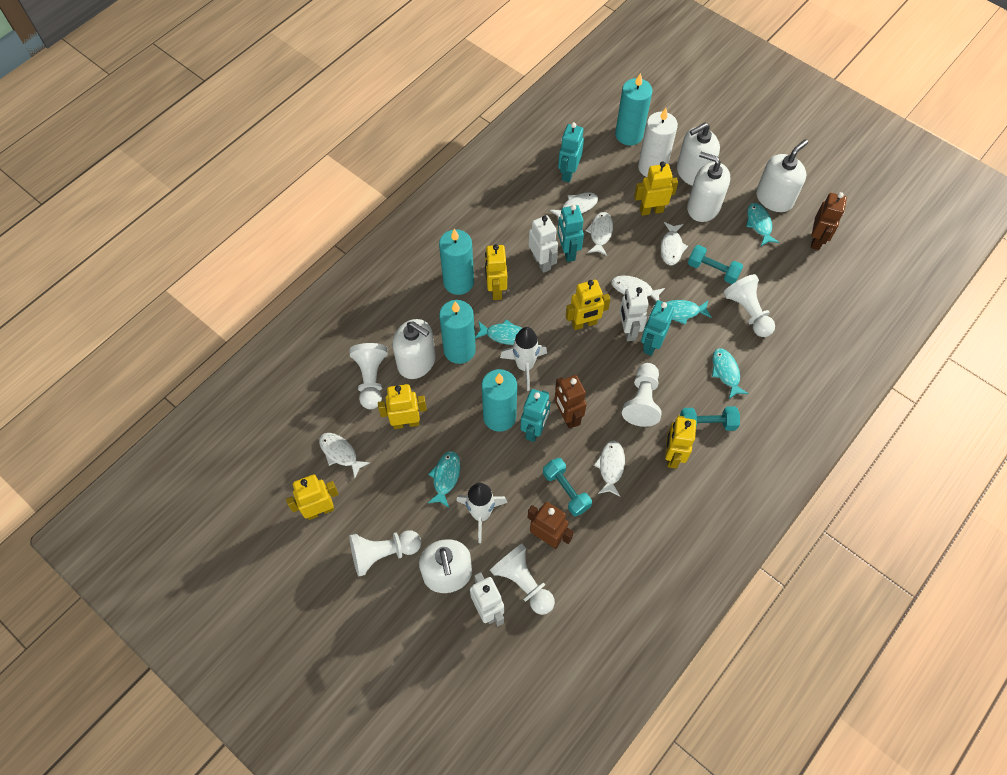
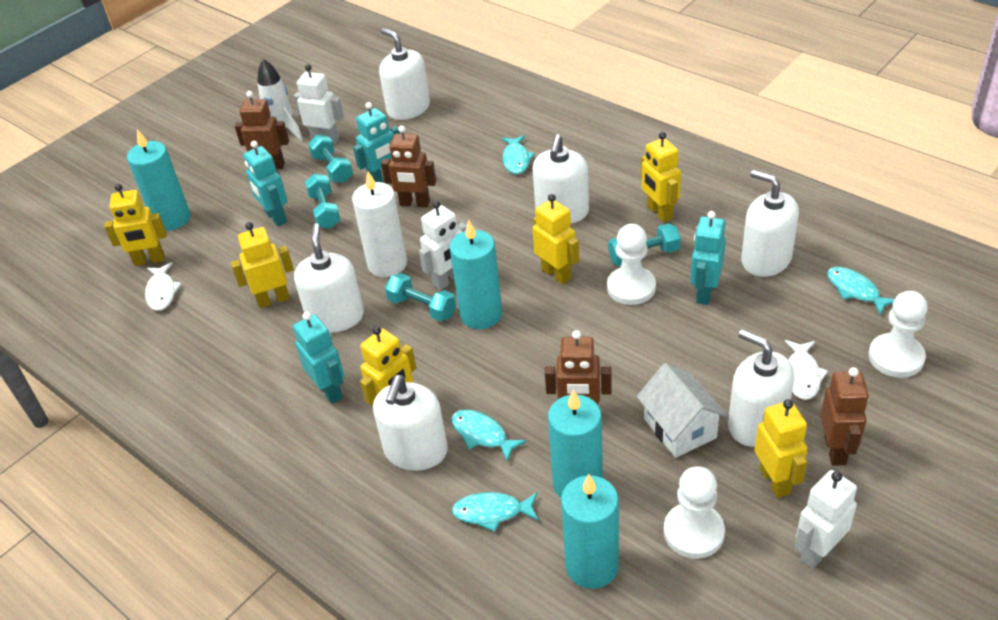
brown robot: [528,502,574,549] [554,375,587,429] [811,192,847,250] = 3 -> [235,91,289,169] [381,125,436,207] [545,330,612,405] [820,367,869,466] = 4
turquoise dumbbell: [543,458,592,516] [680,406,740,431] [688,245,743,284] = 3 -> [305,173,341,229] [308,135,353,183] [385,273,456,321] [608,223,681,266] = 4
turquoise fish: [428,451,460,507] [475,319,522,345] [665,300,712,325] [712,348,749,399] [746,203,779,246] = 5 -> [452,409,526,461] [452,492,539,532] [502,135,535,174] [827,267,895,314] = 4
white fish: [319,433,370,478] [549,193,598,220] [585,212,613,256] [594,440,625,496] [611,276,665,301] [661,222,688,265] = 6 -> [145,262,182,311] [785,340,828,400] = 2
white house: none = 0 -> [637,363,727,458] = 1
white pawn: [349,343,388,409] [349,530,421,577] [490,544,555,615] [622,363,662,427] [723,274,775,337] = 5 -> [607,224,656,305] [664,466,725,559] [869,291,928,378] = 3
white rocket: [456,483,508,543] [500,327,547,391] = 2 -> [257,59,303,141] = 1
white soap dispenser: [392,319,436,379] [419,539,472,593] [677,123,720,186] [687,152,730,222] [756,139,808,212] = 5 -> [294,223,364,333] [373,375,448,471] [379,28,430,120] [533,134,589,224] [728,330,795,447] [741,170,799,277] = 6

